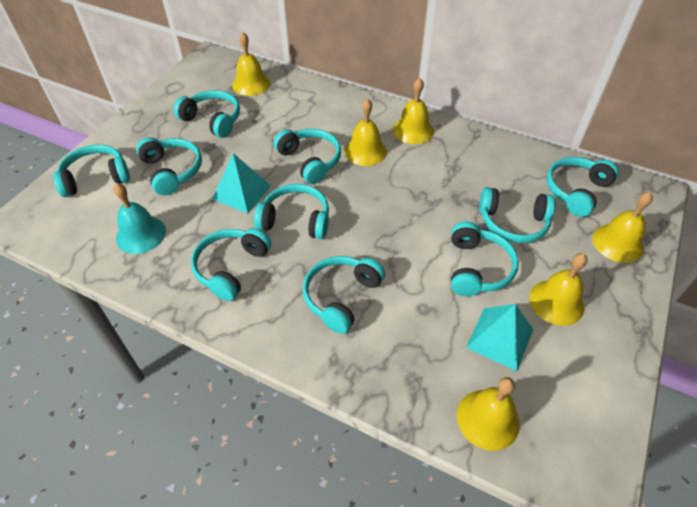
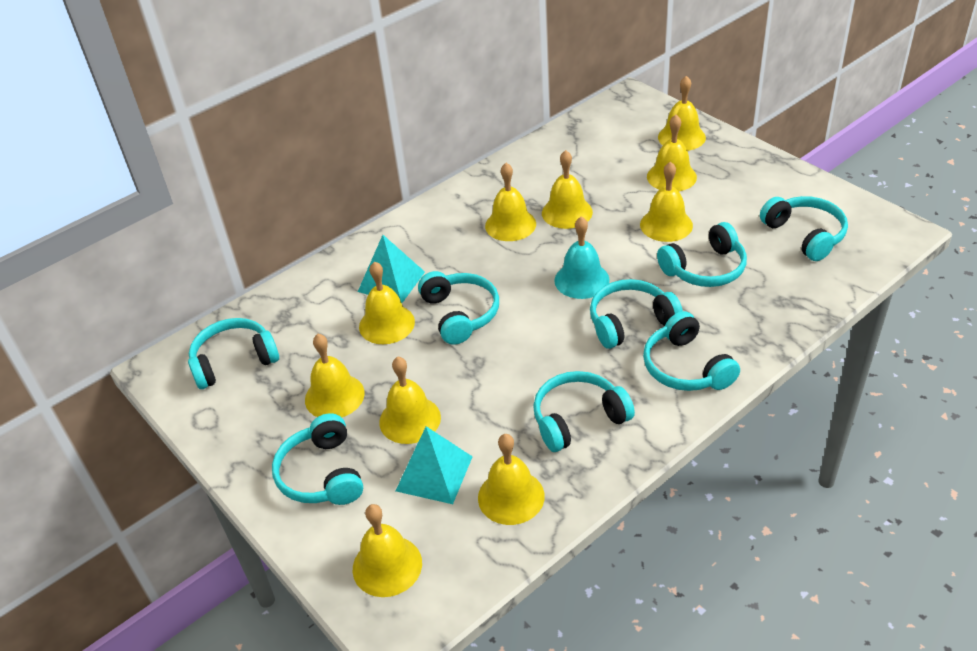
turquoise headphones: [53,145,130,197] [136,137,202,195] [173,90,240,138] [191,228,271,301] [254,184,329,239] [274,129,341,184] [303,256,385,334] [451,222,519,296] [479,187,555,243] [546,157,619,217] = 10 -> [188,318,279,389] [272,413,363,505] [418,271,499,345] [533,371,635,452] [590,279,683,349] [643,311,740,391] [657,222,747,287] [760,196,848,261] = 8
yellow bell: [232,32,270,96] [344,98,387,166] [393,78,434,144] [457,377,520,451] [529,253,588,326] [592,192,653,263] = 6 -> [305,334,365,418] [353,504,422,597] [359,261,415,344] [379,357,441,444] [478,434,545,525] [485,163,536,241] [542,150,593,229] [640,161,693,242] [647,115,697,191] [658,76,706,151] = 10

